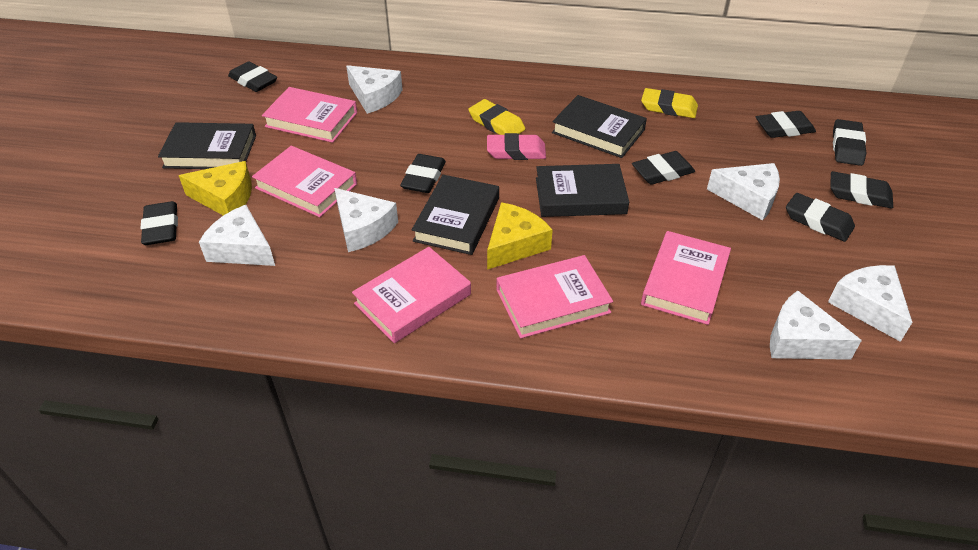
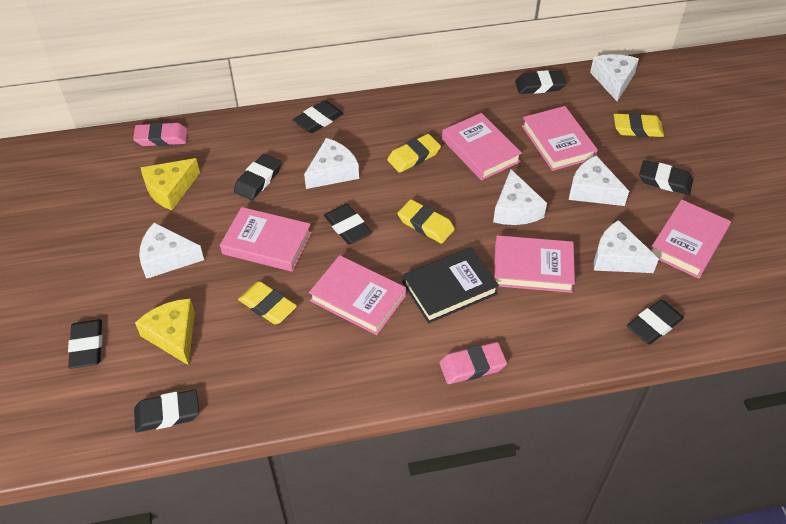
black book: [158,122,256,169] [412,175,499,255] [536,164,629,217] [552,95,647,158] = 4 -> [403,247,499,323] = 1
pink book: [252,146,357,217] [262,87,357,143] [352,247,471,343] [496,255,613,339] [641,231,731,325] = 5 -> [220,207,312,272] [309,255,406,335] [442,113,522,180] [494,235,575,293] [522,106,598,171] [651,200,731,279] = 6
pink eraser: [487,133,546,160] = 1 -> [133,122,187,146] [439,342,507,384] = 2
yellow eraser: [468,99,525,135] [641,88,698,118] = 2 -> [238,281,297,324] [387,134,441,173] [398,199,455,244] [614,113,664,137] = 4

